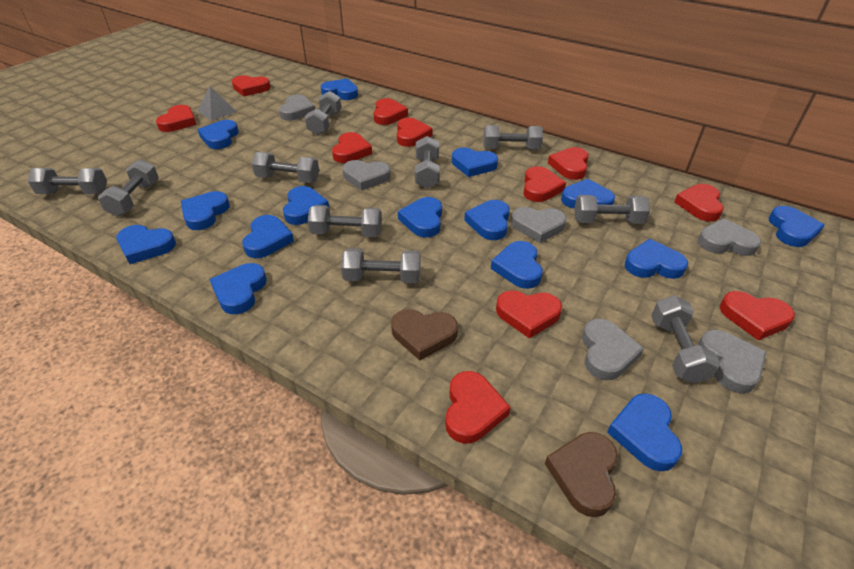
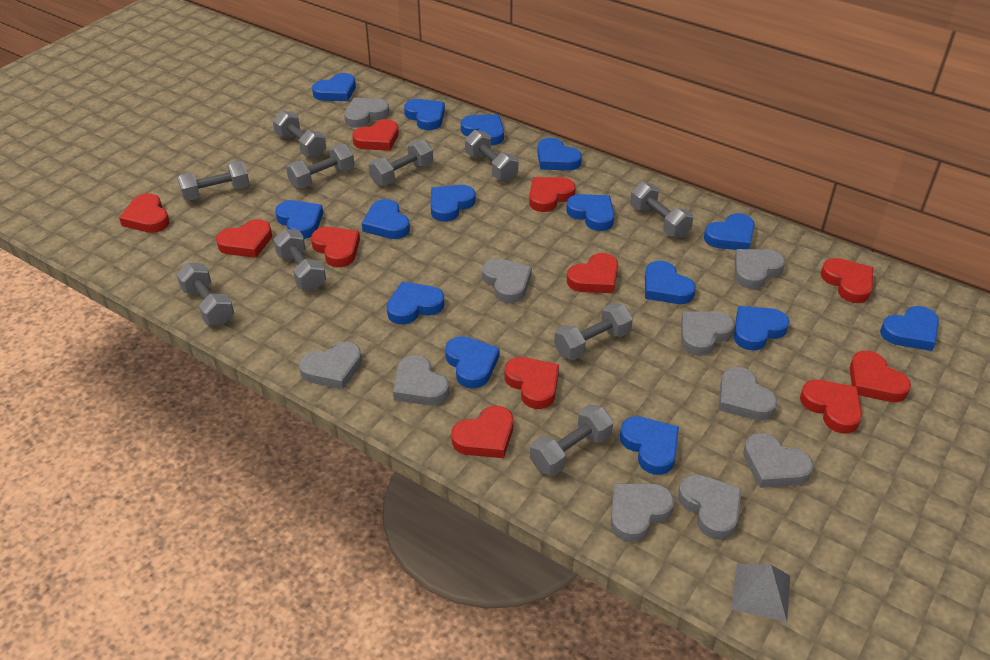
brown heart: [391,309,458,360] [545,432,618,517] = 2 -> none = 0
grey heart: [279,95,315,121] [342,160,391,191] [511,207,567,243] [582,319,644,380] [698,218,761,256] [698,330,766,393] = 6 -> [299,341,362,389] [344,98,389,128] [393,355,449,406] [482,258,532,303] [611,484,674,542] [678,474,742,539] [681,311,734,356] [719,367,777,420] [735,249,785,289] [743,433,813,488] = 10

